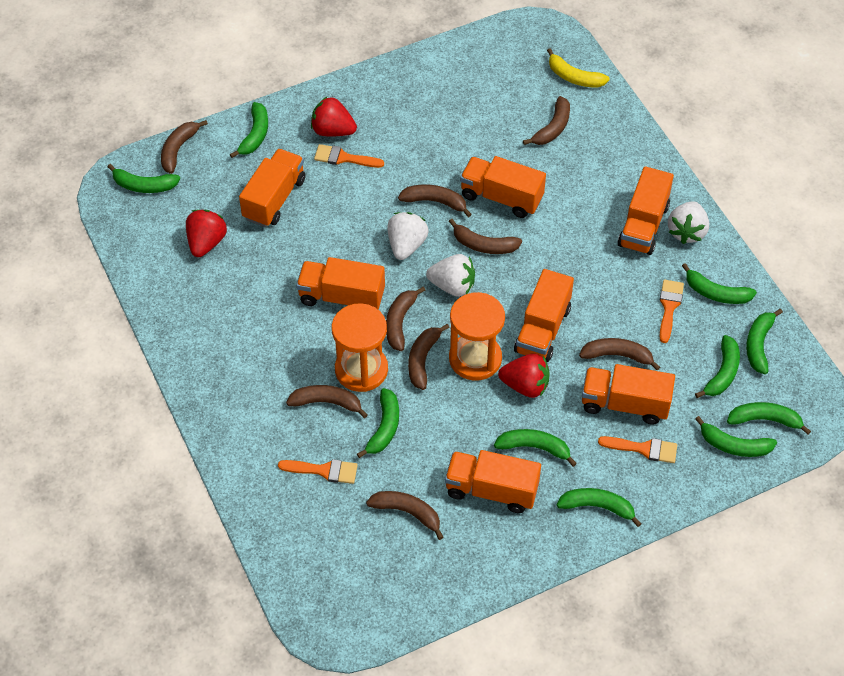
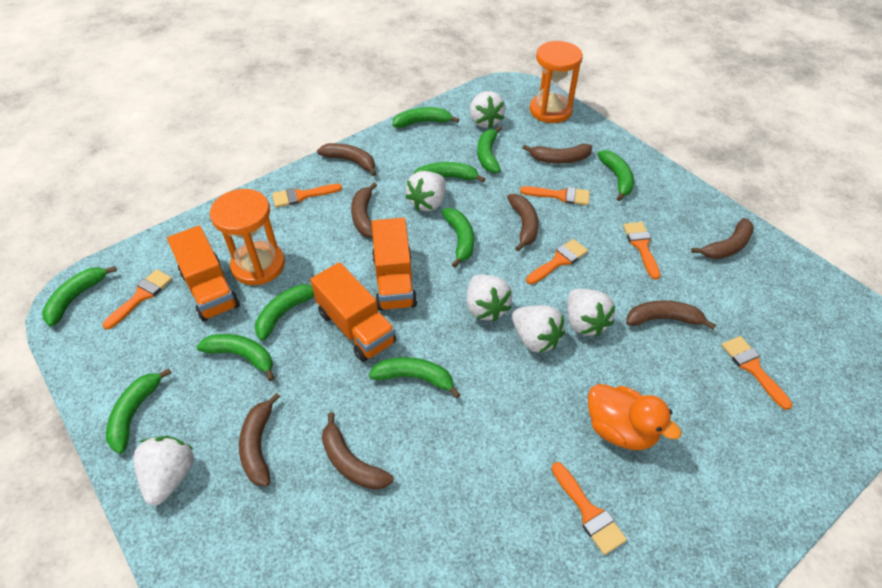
brown banana: [161,120,208,174] [286,385,368,418] [366,491,443,540] [386,287,425,351] [398,185,472,217] [408,324,450,390] [449,219,522,254] [523,96,570,145] [579,338,660,371] = 9 -> [239,393,280,486] [317,143,376,176] [322,412,394,490] [351,183,377,238] [507,194,538,251] [522,144,592,164] [626,300,716,330] [691,218,754,259] = 8
orange brush: [278,459,358,484] [314,144,384,168] [598,436,677,463] [659,280,684,343] = 4 -> [102,269,172,330] [272,184,342,207] [520,186,590,205] [526,239,588,284] [552,462,627,555] [623,222,660,280] [721,336,792,410] = 7
orange duck: none = 0 -> [588,384,681,450] = 1
orange truck: [239,149,306,227] [296,257,385,309] [445,450,541,513] [460,156,546,218] [514,269,574,362] [582,364,675,425] [618,166,674,255] = 7 -> [167,226,240,322] [310,262,396,362] [372,218,417,311] = 3
red strawberry: [186,210,227,257] [311,97,357,137] [498,353,550,398] = 3 -> none = 0
white strawberry: [387,212,429,260] [426,254,475,297] [668,201,709,244] = 3 -> [133,436,194,505] [405,171,446,211] [467,274,512,322] [470,91,505,128] [512,305,565,353] [567,289,615,337] = 6
yellow banana: [547,48,610,88] = 1 -> none = 0

